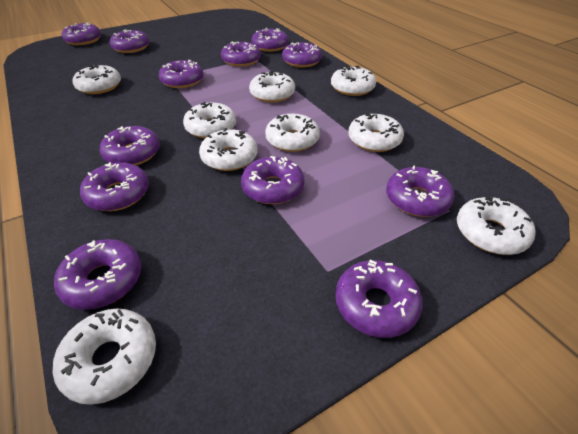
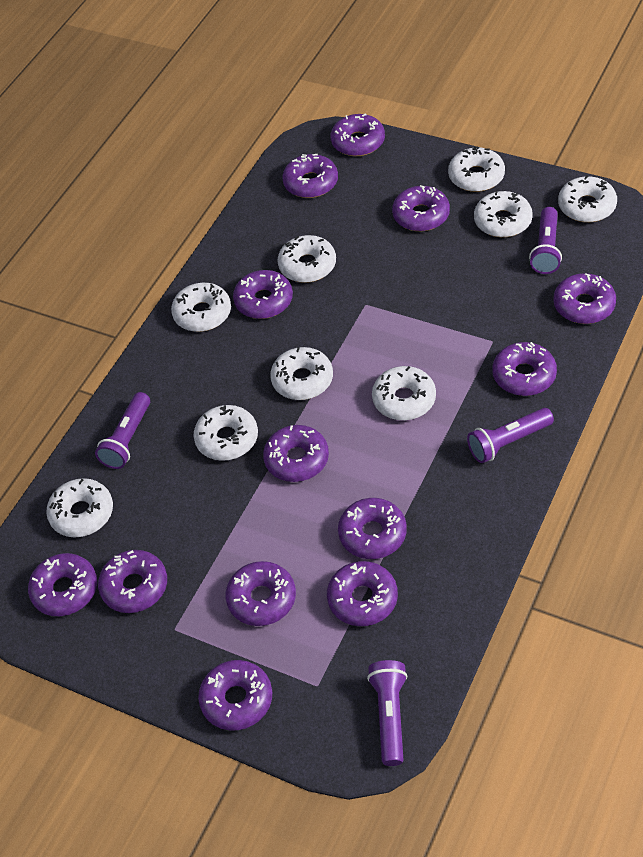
purple donut: [54,239,141,310] [62,23,101,45] [80,162,149,211] [100,126,160,165] [110,29,149,53] [159,60,203,88] [221,42,261,67] [241,156,305,204] [251,28,289,52] [282,42,322,67] [335,260,423,338] [386,165,454,217] = 12 -> [28,553,97,616] [98,550,167,613] [198,660,272,730] [226,561,296,626] [233,270,293,319] [263,425,329,482] [282,154,338,198] [327,561,398,626] [331,113,385,156] [338,498,407,559] [392,185,450,231] [492,342,557,396] [553,273,616,324] = 13
purple flashlight: none = 0 -> [95,392,150,469] [367,660,407,766] [467,408,554,463] [529,207,562,274] = 4

